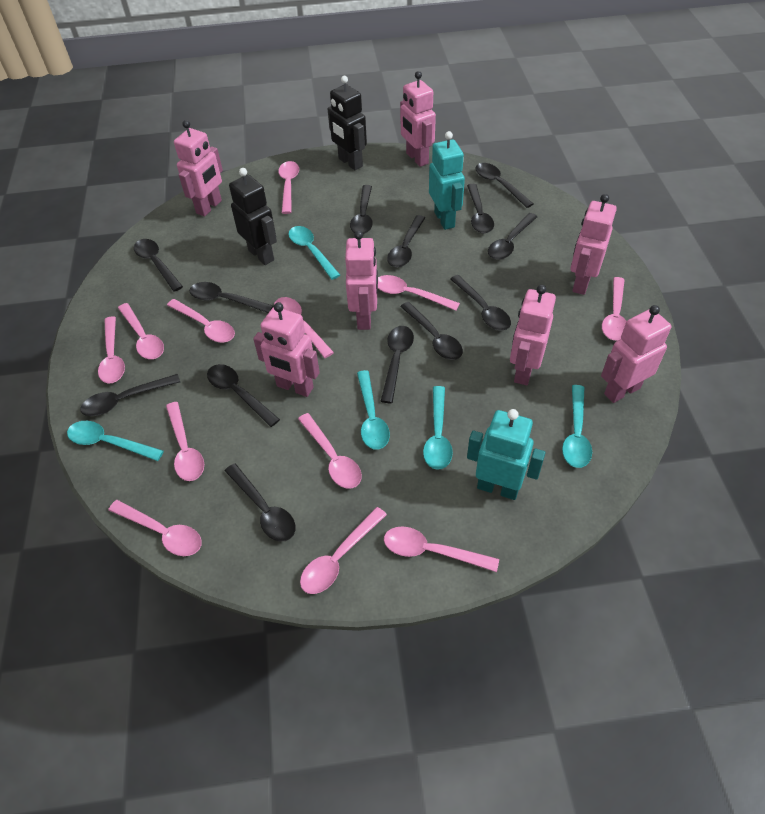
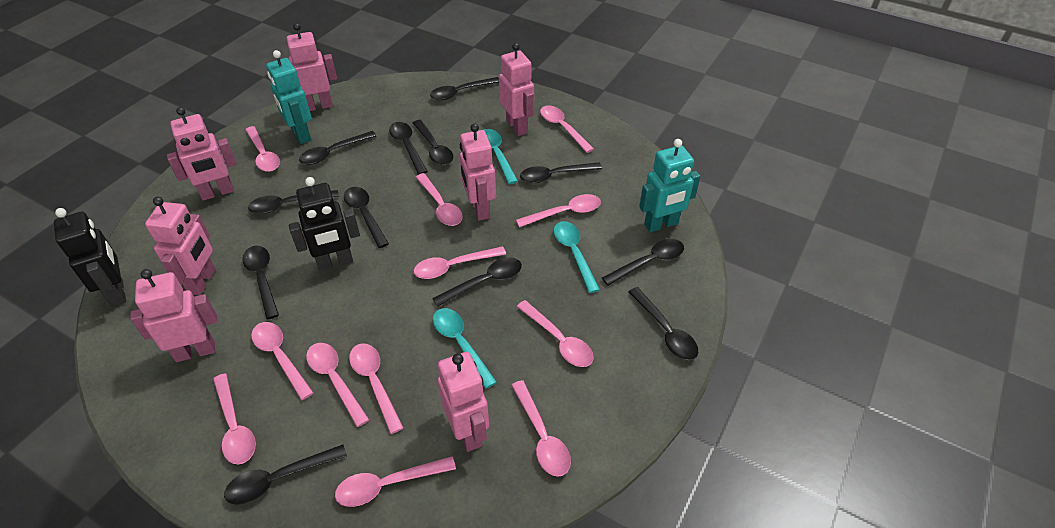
black spoon: [80,374,180,416] [134,239,183,292] [189,282,273,313] [207,364,280,427] [225,463,296,542] [350,185,373,234] [381,326,414,403] [387,215,425,267] [400,302,463,360] [450,275,511,330] [467,184,494,234] [475,163,533,208] [488,213,537,260] = 13 -> [224,444,347,505] [242,246,279,319] [248,190,339,214] [299,131,377,165] [344,187,389,248] [389,122,428,175] [413,120,453,165] [430,77,499,100] [432,257,522,307] [520,163,602,183] [602,239,684,286] [629,287,698,360] = 12
turquoise spoon: [67,421,164,461] [289,226,340,280] [357,370,390,450] [423,386,453,470] [562,385,592,468] = 5 -> [433,308,497,388] [484,129,518,184] [554,221,600,293] = 3

